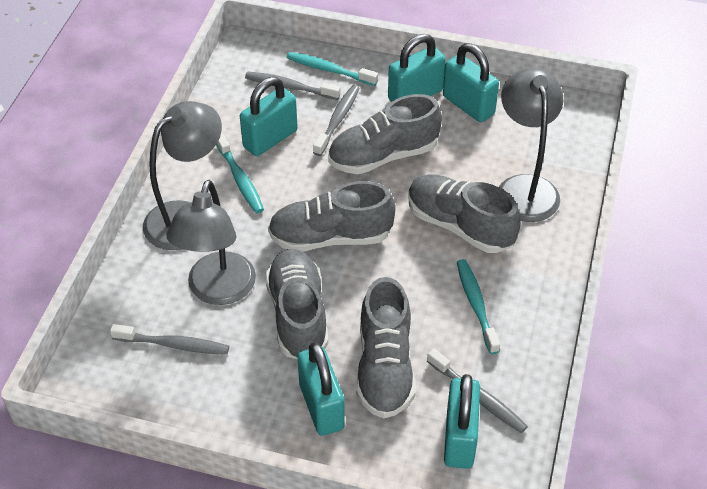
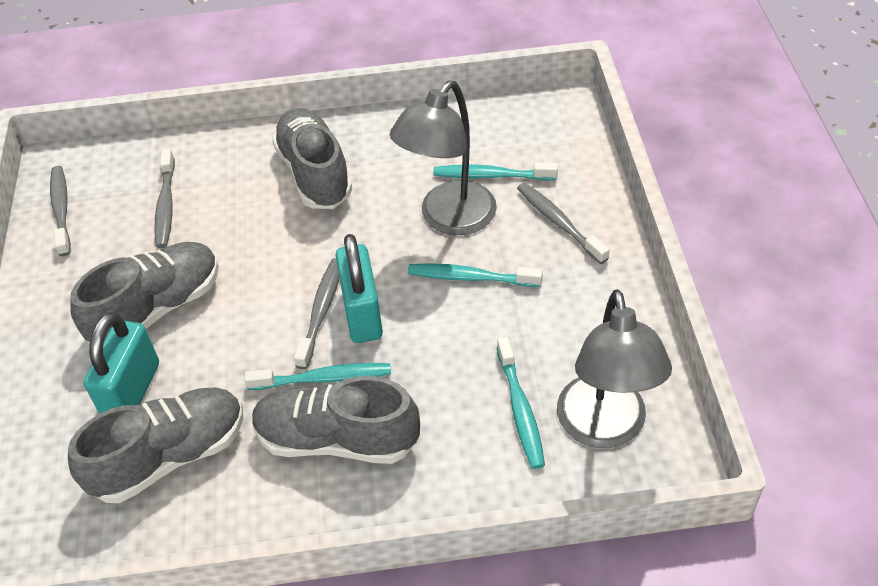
grey lamp: [143,101,222,250] [167,180,256,305] [499,68,563,222] = 3 -> [390,80,497,235] [557,289,672,448] = 2
grey shoe: [265,249,328,359] [268,181,396,252] [328,94,442,174] [356,277,416,418] [408,174,521,253] = 5 -> [68,388,244,503] [70,242,219,343] [252,376,420,464] [272,108,352,209] = 4
turquoise padlock: [240,77,298,156] [298,342,345,436] [388,34,446,102] [443,43,499,122] [444,374,480,469] = 5 -> [83,312,159,414] [335,234,383,343] = 2
turquoise toothbrush: [216,133,264,213] [287,52,378,86] [457,259,500,354] = 3 -> [245,363,391,390] [408,263,543,287] [433,162,558,180] [497,336,545,469] = 4

